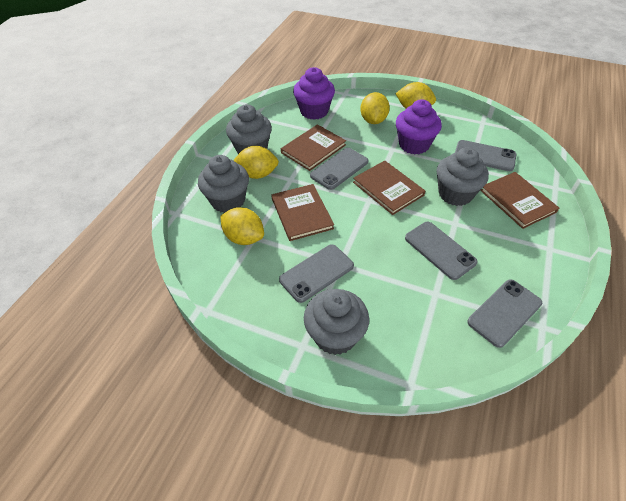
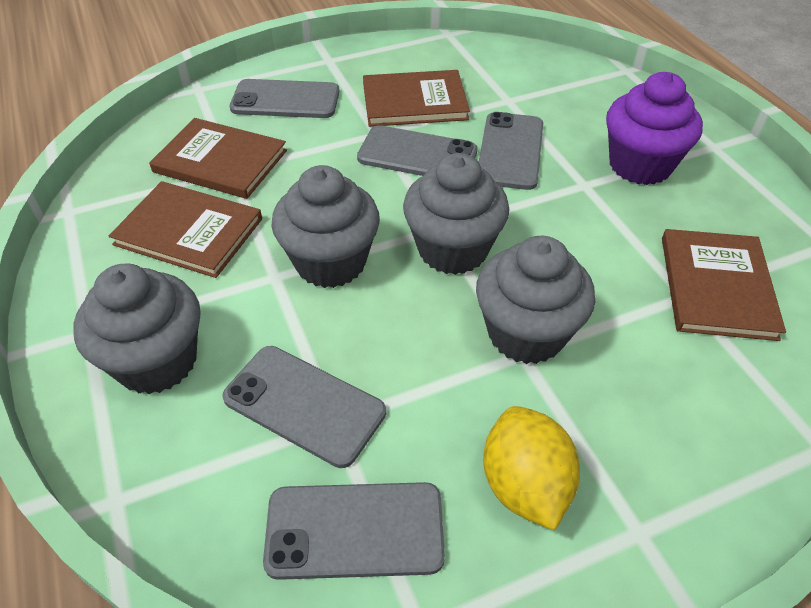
purple cupcake: [293,67,335,120] [396,99,442,154] = 2 -> [606,72,703,185] = 1
yellow lemon: [221,207,264,245] [233,146,279,179] [360,92,390,124] [395,82,436,108] = 4 -> [483,406,580,531] = 1

